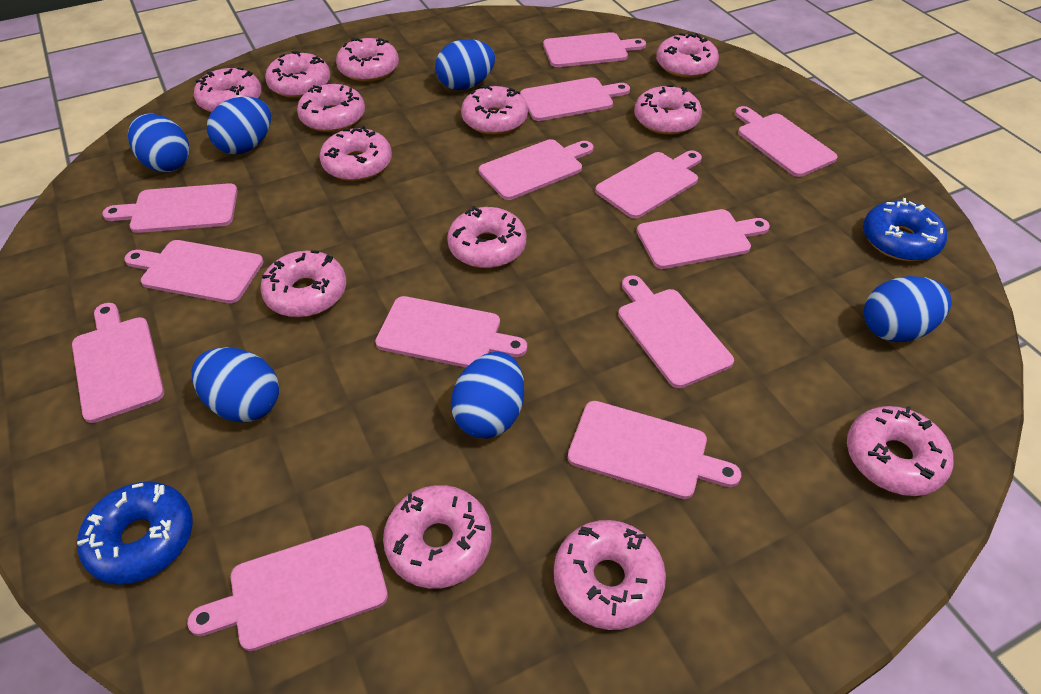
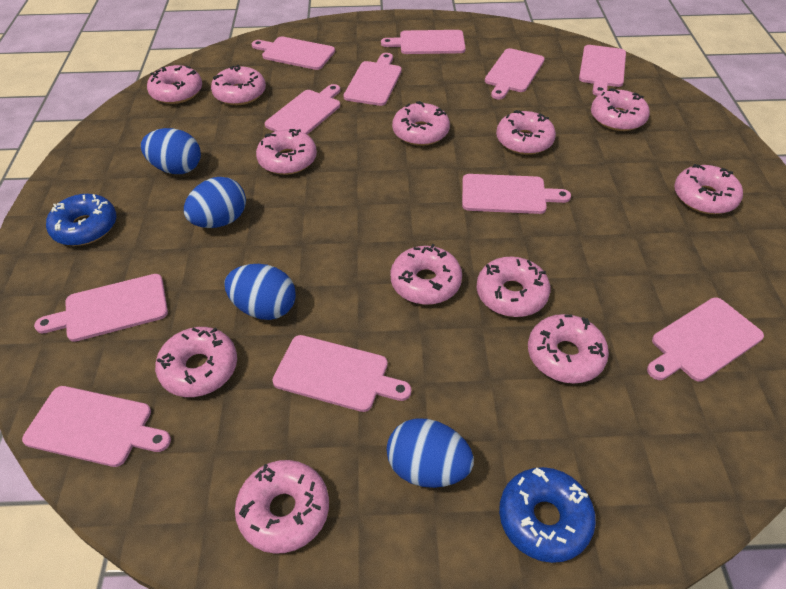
blue egg: [128,114,189,172] [192,347,279,422] [207,97,271,154] [435,39,495,90] [451,352,524,439] [864,276,952,342] = 6 -> [141,128,201,174] [184,177,246,228] [224,264,296,320] [387,419,474,488] = 4
pink cutting board: [72,303,164,423] [102,183,238,233] [124,240,263,303] [187,525,388,651] [375,296,527,368] [479,139,593,200] [520,77,630,121] [543,32,646,67] [568,401,741,499] [595,150,702,219] [618,275,734,388] [637,209,770,269] [735,106,838,177] = 13 -> [22,386,171,467] [34,274,168,342] [252,37,335,70] [265,84,340,134] [272,335,411,412] [343,53,402,106] [381,30,466,54] [462,174,571,214] [485,48,545,100] [579,45,626,96] [647,298,764,382] = 11
pink donut: [194,67,262,113] [260,250,346,317] [265,51,330,98] [297,84,365,132] [320,126,392,181] [336,38,399,82] [383,485,491,589] [447,206,526,268] [461,85,528,135] [554,520,666,630] [634,85,702,135] [656,33,719,78] [847,406,953,496] = 13 -> [147,65,202,104] [155,327,237,397] [211,65,266,105] [235,460,329,554] [256,129,317,175] [390,244,462,305] [392,101,450,146] [476,257,550,317] [496,110,556,155] [528,314,609,383] [591,88,650,131] [674,164,743,214] = 12

